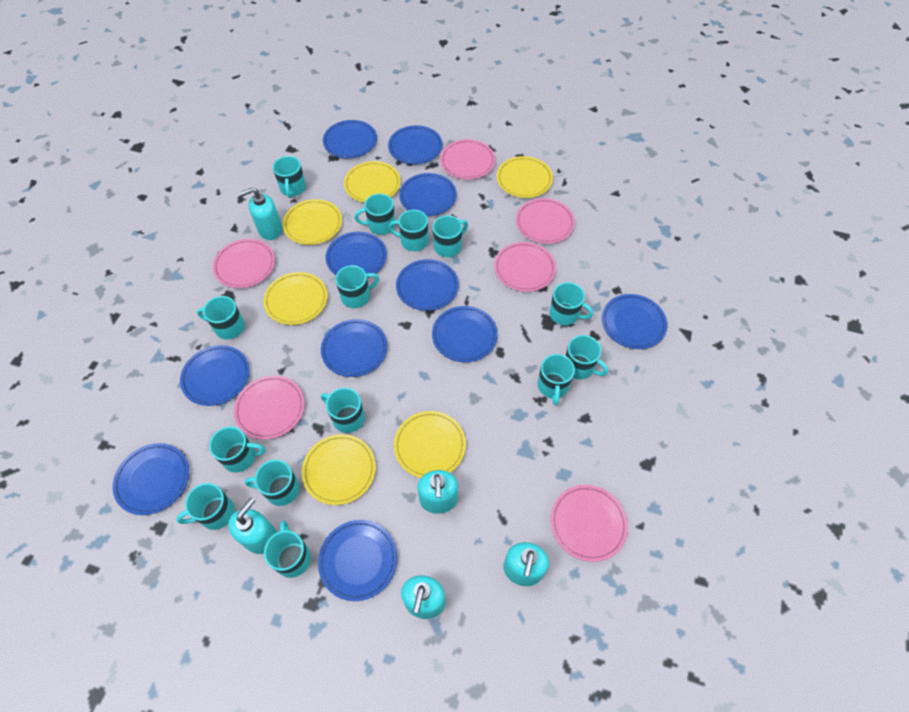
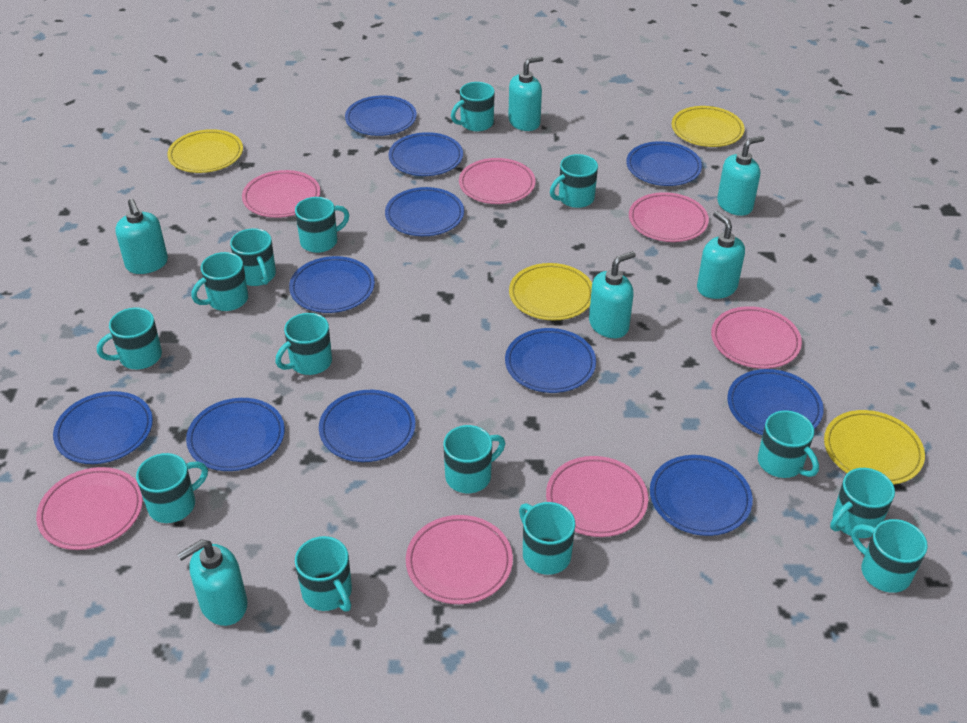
pink plate: [213,239,275,288] [234,376,305,440] [440,139,495,180] [494,242,556,292] [516,198,575,244] [551,485,628,562] = 6 -> [36,467,143,550] [242,170,320,218] [406,515,513,604] [459,158,536,204] [546,456,648,537] [629,192,709,242] [711,306,802,369] = 7
turquoise soap dispenser: [228,498,277,554] [238,187,282,240] [401,575,445,619] [417,470,458,514] [503,542,549,586] = 5 -> [115,199,168,274] [177,539,247,626] [508,56,544,131] [589,251,636,338] [697,211,745,299] [717,136,765,216] = 6
yellow plate: [263,272,328,325] [283,199,342,245] [302,434,376,505] [344,161,401,203] [394,411,466,478] [497,156,553,198] = 6 -> [167,129,243,173] [509,263,592,320] [672,106,745,147] [824,410,925,485] = 4

